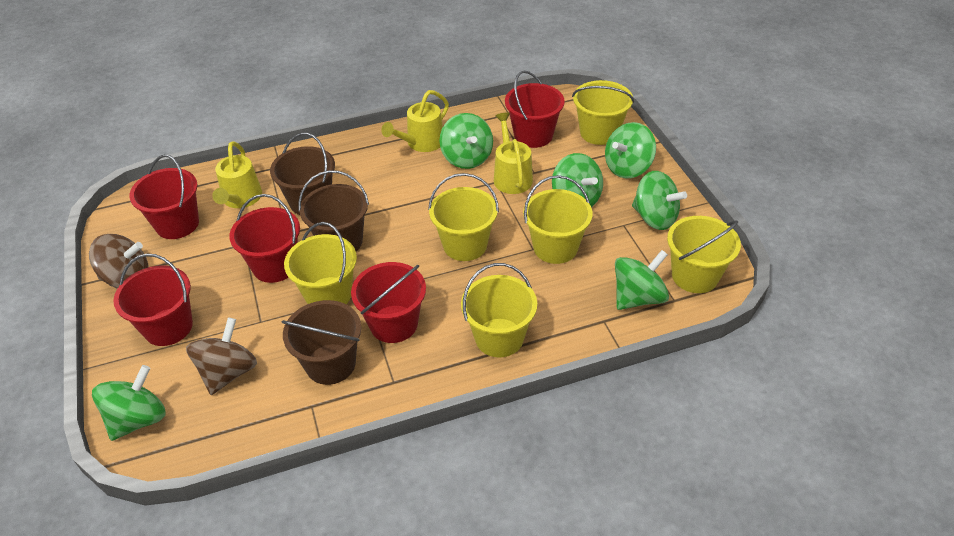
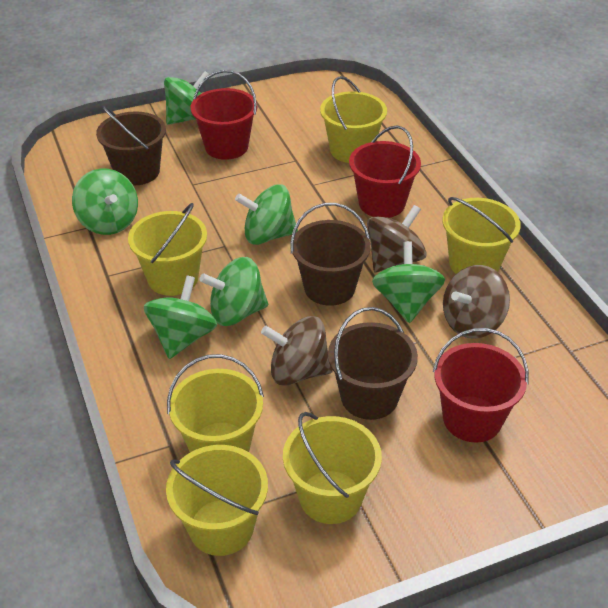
brown spinning top: [89,234,149,289] [186,317,257,395] = 2 -> [261,316,333,386] [367,205,427,272] [443,265,510,339] = 3
red bucket: [113,254,193,346] [129,155,199,239] [229,194,300,283] [351,262,426,343] [505,71,565,148] = 5 -> [191,70,257,160] [349,126,421,218] [433,328,529,443] = 3
yellow watering can: [212,141,262,208] [381,90,449,152] [494,113,533,194] = 3 -> none = 0

